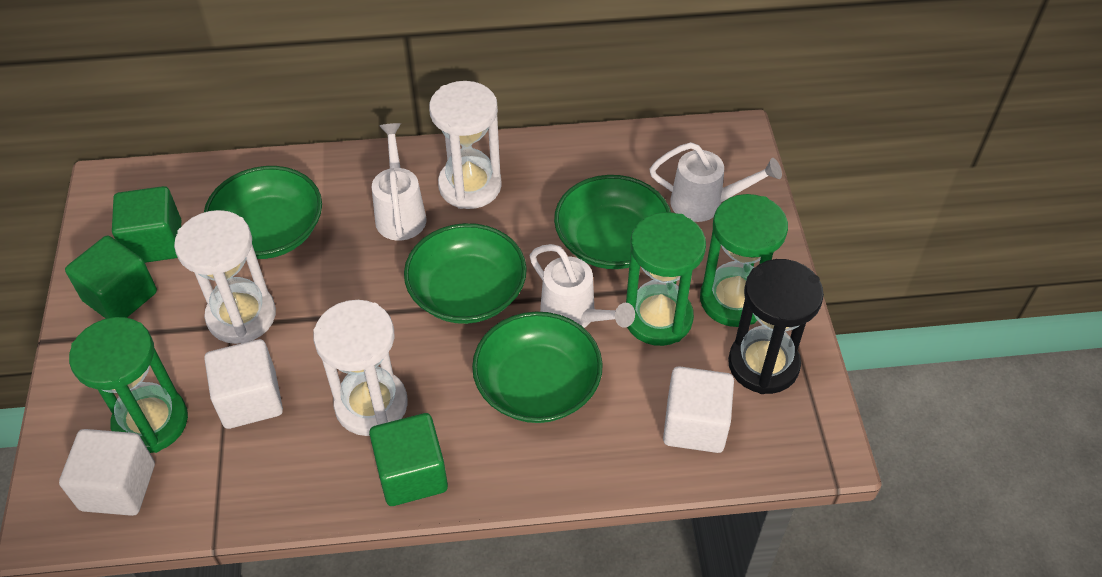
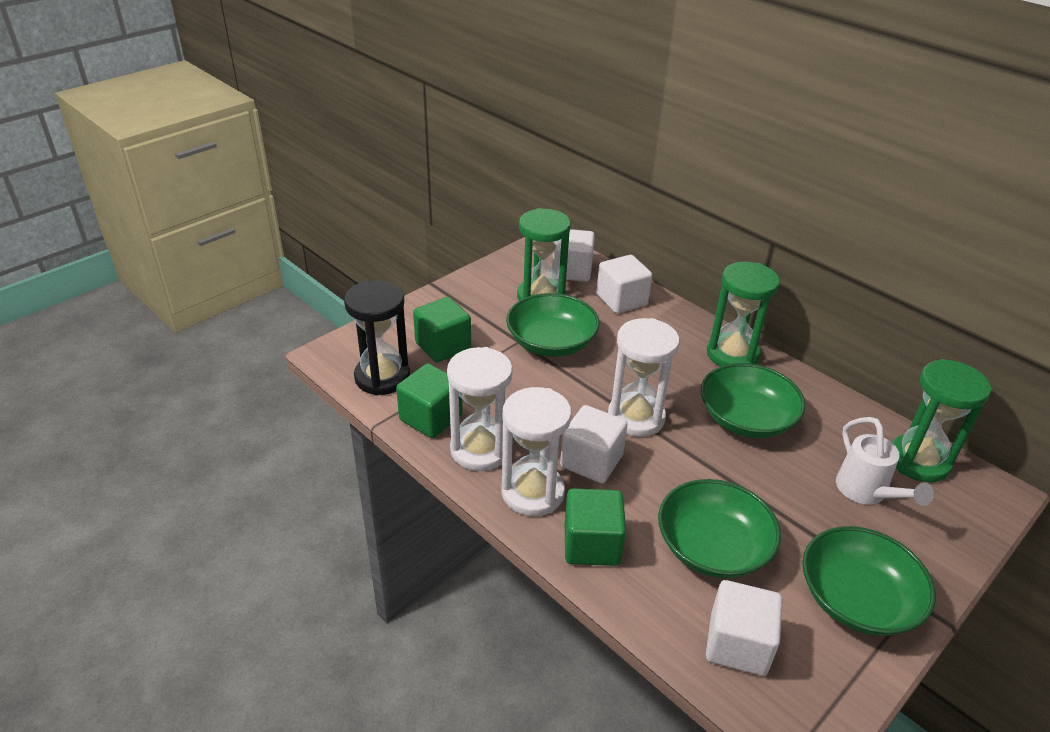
white cube: [59,429,155,516] [204,339,283,429] [663,366,734,453] = 3 -> [552,229,595,282] [560,405,628,483] [597,255,652,313] [706,580,783,676] = 4
white watering can: [372,123,427,241] [530,244,635,328] [649,142,782,222] = 3 -> [836,417,934,506] = 1

